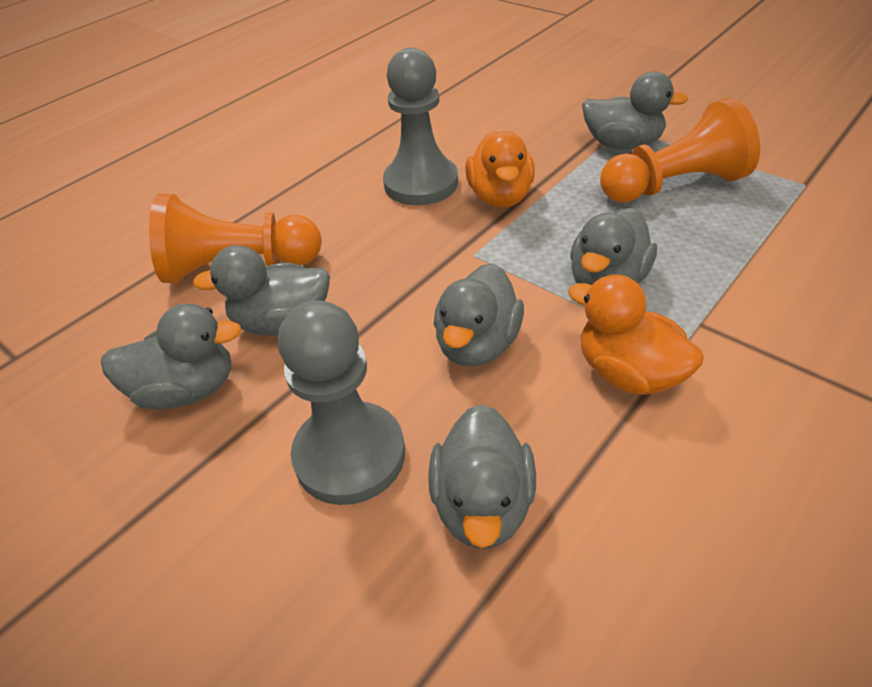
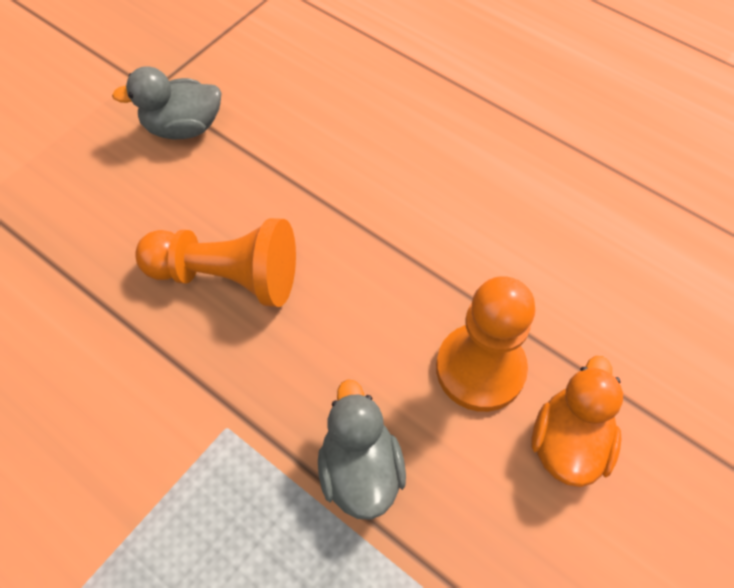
grey duck: [101,304,242,410] [192,245,330,336] [428,404,536,549] [434,263,524,367] [570,208,657,285] [582,71,689,150] = 6 -> [112,67,222,139] [318,379,406,520] = 2
grey pawn: [278,300,405,505] [383,48,458,205] = 2 -> none = 0
orange duck: [465,131,535,207] [568,274,704,395] = 2 -> [531,356,623,487] = 1

